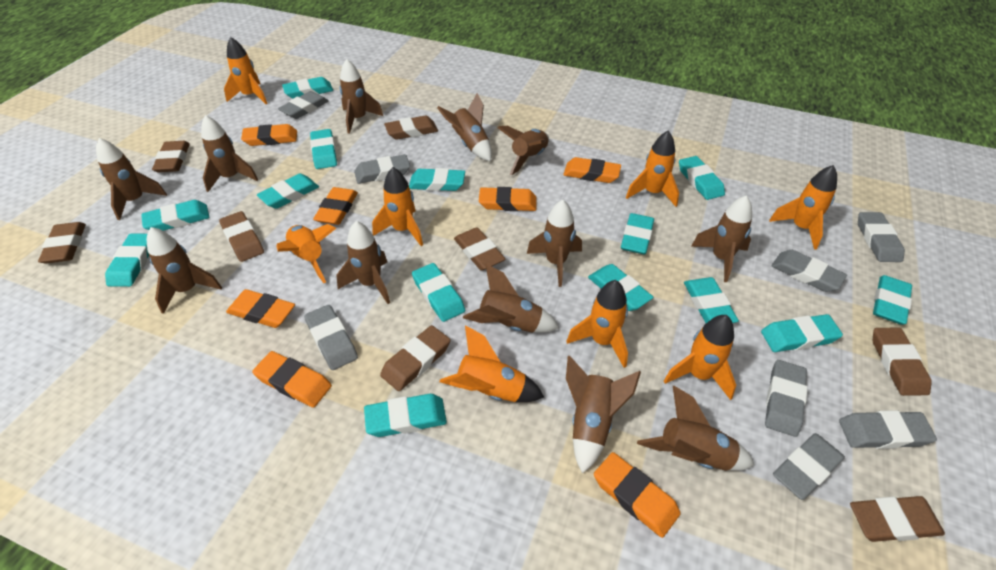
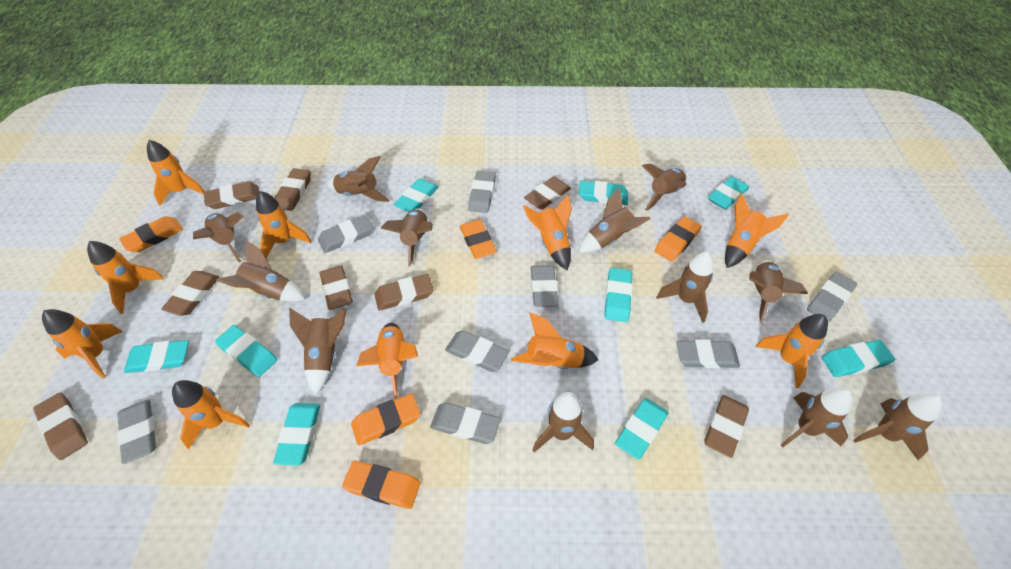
orange eraser: [226,289,295,328] [241,124,297,146] [252,351,332,408] [313,187,358,225] [479,187,537,211] [563,157,621,183] [594,452,681,538] = 7 -> [119,216,183,252] [342,461,421,509] [351,393,421,446] [460,219,497,259] [655,216,702,262] = 5
orange rocket: [224,37,268,104] [276,224,336,283] [372,167,423,246] [440,325,544,402] [566,280,628,368] [626,131,679,207] [664,315,736,400] [769,165,837,250] = 8 -> [42,309,123,379] [87,241,164,314] [147,140,205,206] [172,380,250,449] [256,191,312,258] [356,323,418,399] [511,312,598,369] [523,194,572,270] [725,193,789,268] [756,314,828,388] = 10
turquoise eraser: [105,233,149,287] [141,200,209,231] [257,174,319,209] [282,77,333,99] [310,129,337,169] [364,394,447,437] [409,168,465,191] [412,263,465,322] [588,264,654,311] [621,213,654,254] [679,156,725,200] [684,277,739,323] [761,314,843,352] [873,275,912,325] = 14 -> [124,340,189,373] [215,325,277,377] [273,403,320,466] [394,178,439,212] [579,181,628,205] [604,268,633,322] [615,398,668,460] [708,176,749,210] [822,340,895,377] = 9

